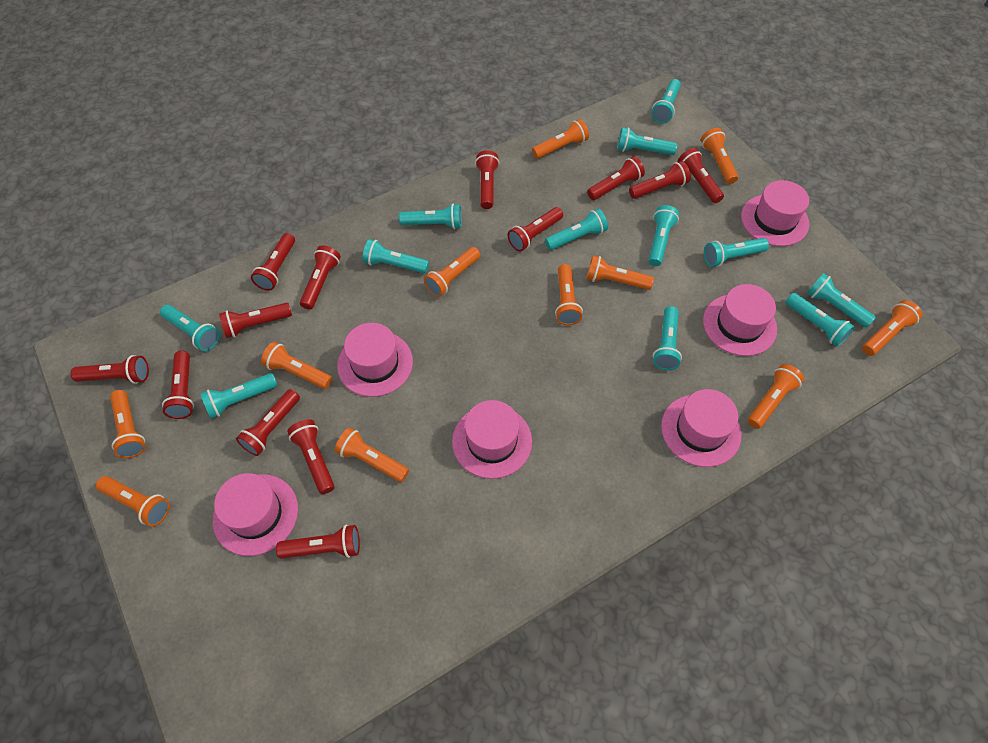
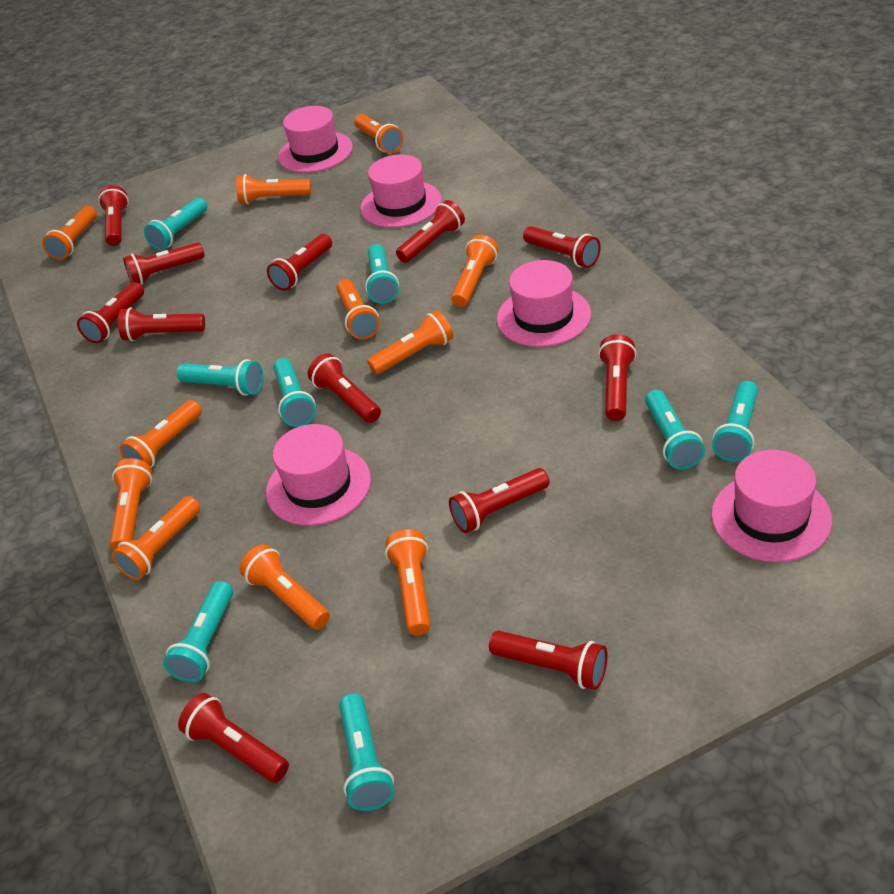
pink hat: [213,473,298,556] [337,323,413,397] [452,400,532,479] [661,389,742,467] [703,284,777,356] [741,180,809,246] = 6 -> [266,424,371,526] [278,106,353,173] [361,154,442,228] [497,260,591,347] [711,450,832,562] = 5
red flashlight: [71,355,149,384] [162,351,194,419] [219,303,292,338] [236,389,300,456] [251,233,295,291] [276,525,360,559] [287,419,334,494] [300,245,341,310] [475,150,499,209] [507,207,563,251] [587,156,645,200] [629,161,691,199] [678,148,724,203] = 13 -> [77,282,144,343] [98,185,129,246] [118,307,205,341] [123,242,204,284] [178,693,289,783] [267,234,332,291] [308,353,381,423] [396,200,465,263] [449,468,550,533] [489,631,607,690] [523,226,601,268] [598,334,637,421] = 12
turquoise flashlight: [160,305,220,351] [200,373,278,418] [363,239,429,274] [399,203,462,229] [545,209,608,250] [617,127,677,155] [648,205,679,266] [651,79,681,123] [653,306,682,370] [704,238,769,267] [785,293,855,347] [807,273,876,327] = 12 -> [144,198,207,250] [163,581,233,682] [177,359,263,396] [273,358,316,427] [339,693,395,811] [365,244,399,304] [645,390,705,469] [712,381,758,462] = 8

